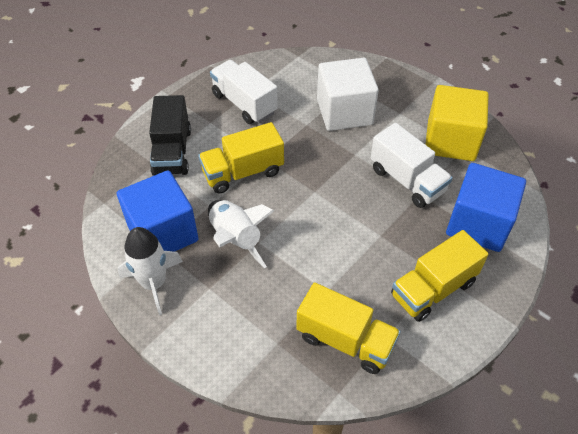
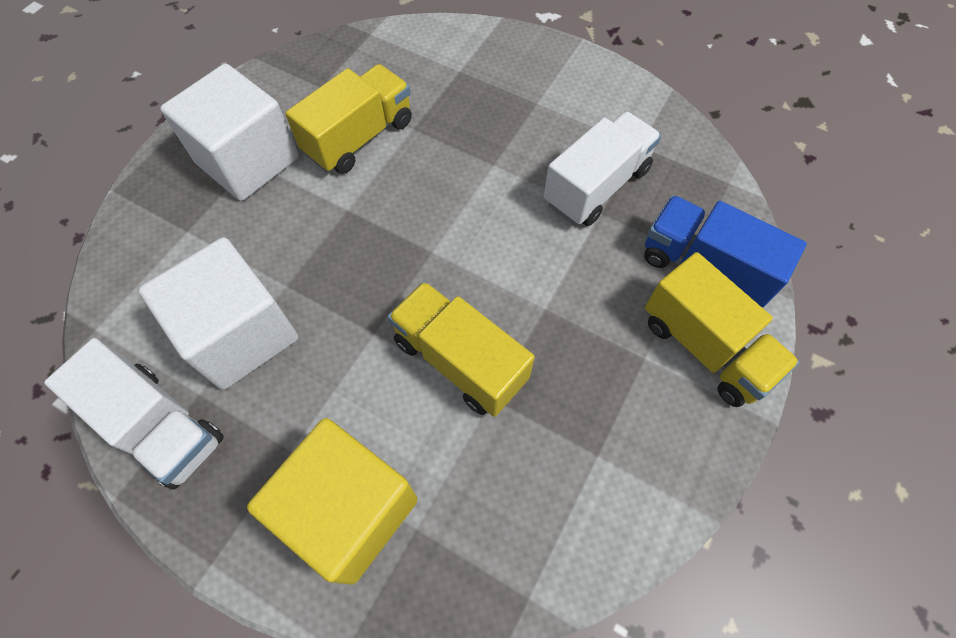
black truck: [149,95,191,176] = 1 -> none = 0
blue cube: [117,170,199,252] [446,163,526,252] = 2 -> none = 0
blue truck: none = 0 -> [644,195,807,308] = 1
white cube: [317,58,379,131] = 1 -> [138,237,298,390] [160,63,299,201] = 2
white rocket: [118,227,183,315] [208,200,275,268] = 2 -> none = 0

